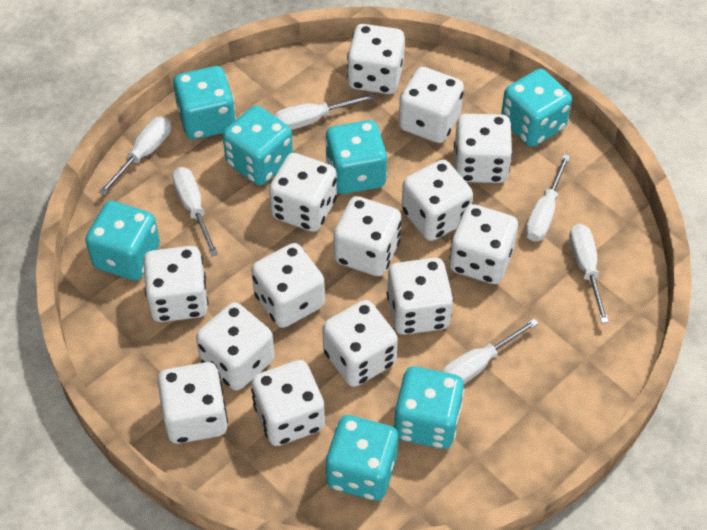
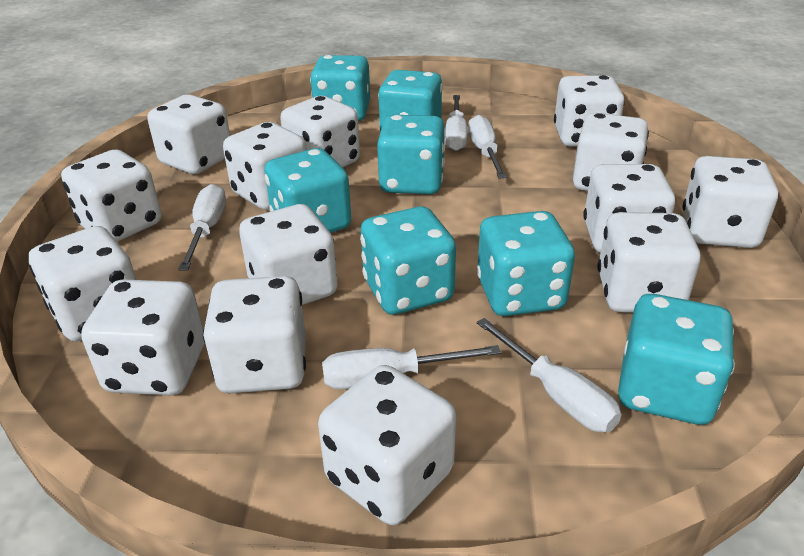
white screwdriver: [99,116,171,195] [172,167,218,256] [274,93,376,130] [442,319,539,384] [525,154,570,241] [569,224,609,323] = 6 -> [178,184,226,270] [322,345,501,389] [445,95,468,151] [468,115,507,178] [476,318,621,432] = 5

